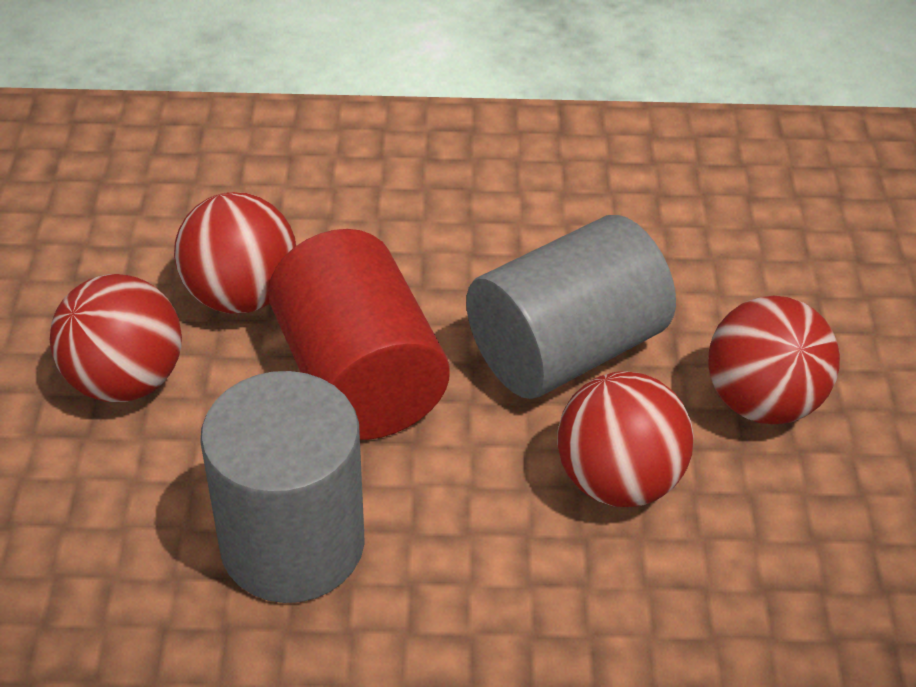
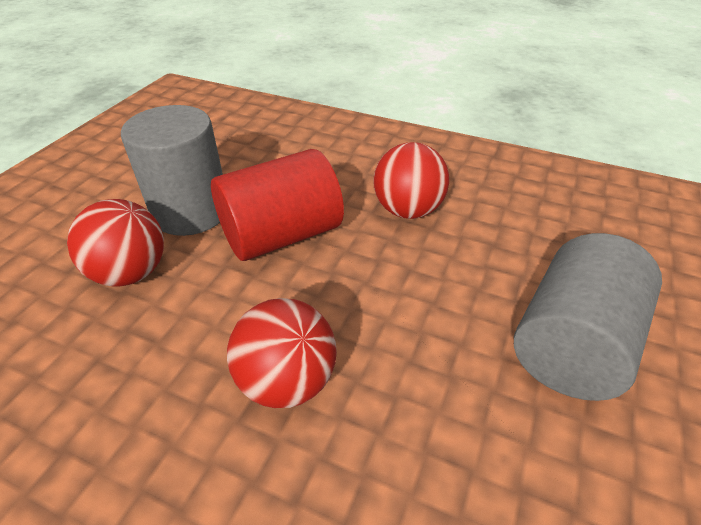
red ball: [50,274,182,402] [174,192,296,314] [557,371,694,507] [708,296,840,424] = 4 -> [67,199,164,286] [227,298,337,408] [373,142,449,219] = 3

